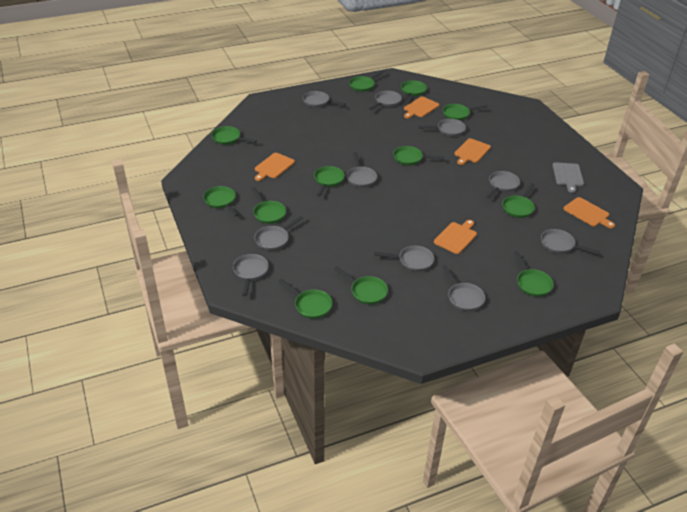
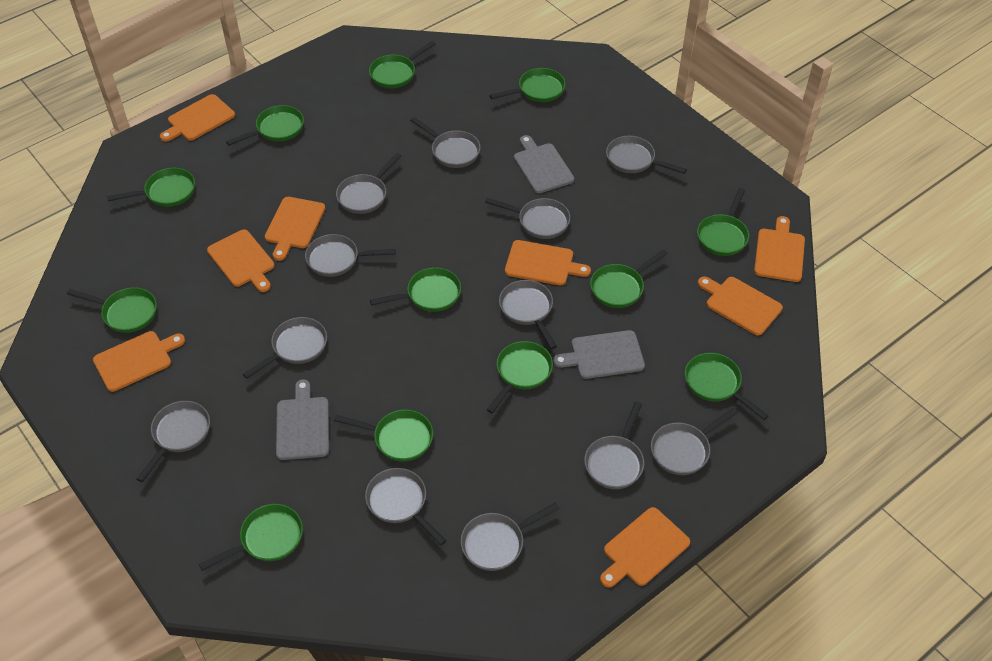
grey cutting board: [552,162,584,193] = 1 -> [276,379,329,460] [514,135,574,193] [553,330,645,379] = 3
grey pan: [233,254,269,296] [254,216,303,251] [303,91,346,107] [347,152,377,187] [369,91,402,110] [374,246,434,272] [419,119,466,136] [442,265,485,311] [487,171,520,198] [541,229,600,255] = 10 -> [136,401,210,482] [243,317,327,379] [305,234,396,277] [336,153,401,214] [365,468,446,546] [410,117,481,168] [461,502,560,571] [485,198,570,239] [499,280,557,349] [584,402,644,489] [606,136,687,174] [651,408,738,475] = 12
orange cutting board: [255,153,295,181] [404,97,440,118] [434,220,477,254] [454,138,491,165] [563,197,615,228] = 5 -> [93,331,185,392] [160,94,235,142] [207,229,275,292] [265,197,325,261] [505,240,591,285] [600,507,690,588] [698,276,783,336] [754,216,805,282] = 8

